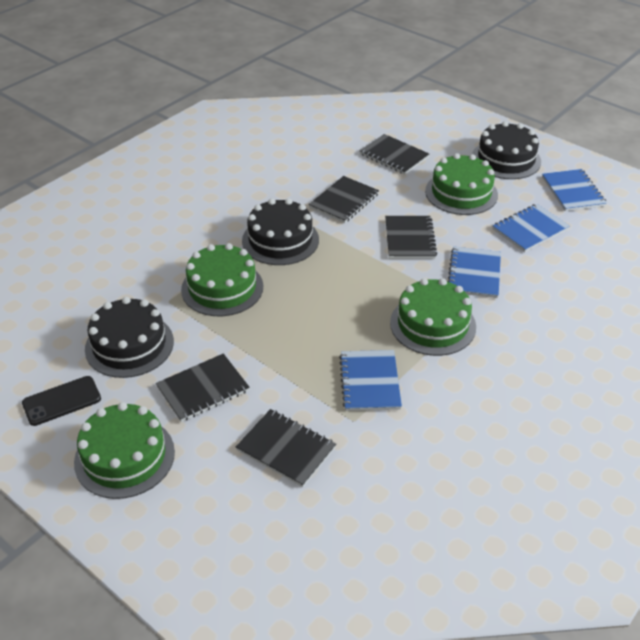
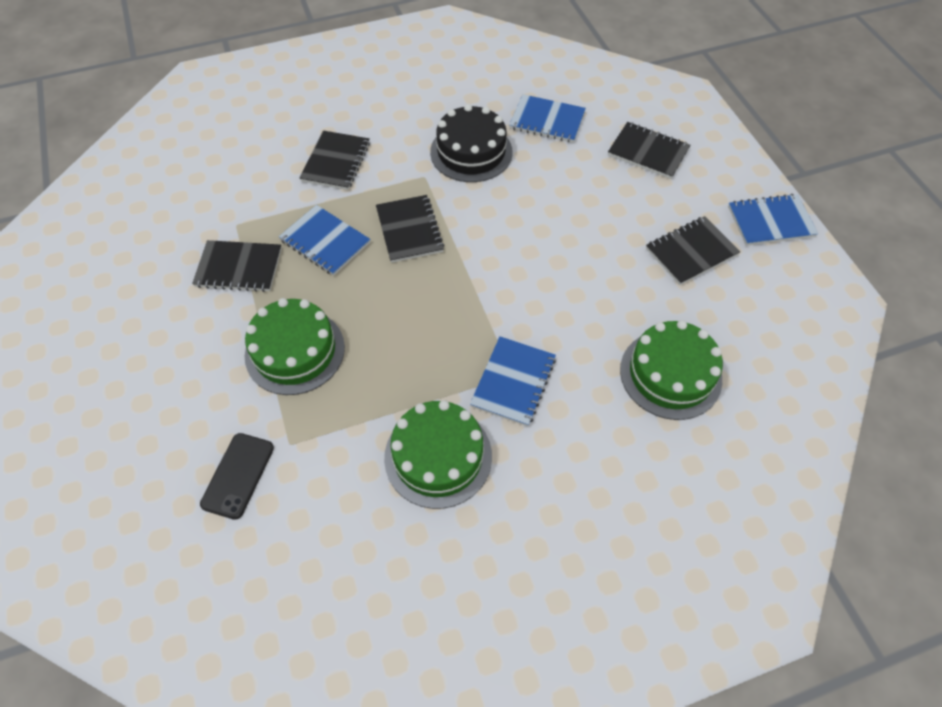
black cake: [85,297,174,378] [242,198,319,265] [472,121,541,179] = 3 -> [430,104,513,182] = 1
green cake: [74,402,175,499] [181,243,263,316] [390,278,476,356] [425,153,498,215] = 4 -> [245,298,345,395] [384,400,492,509] [620,320,723,420] = 3

